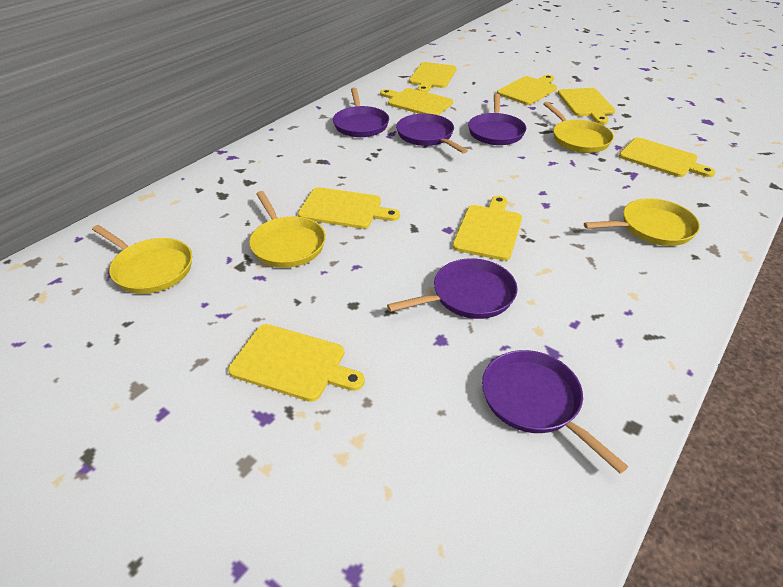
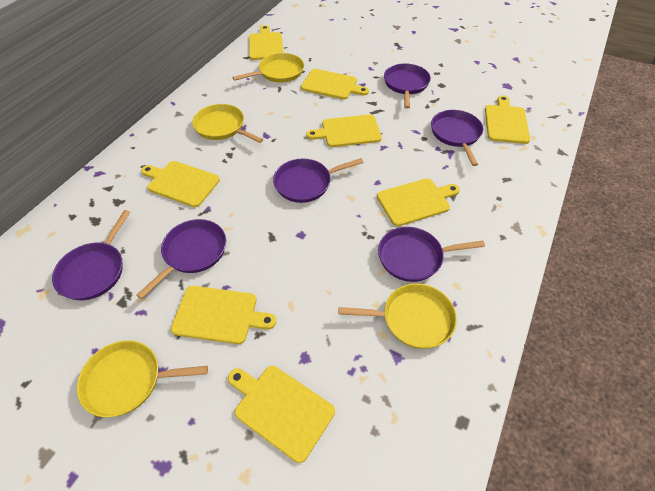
purple pan: [333,88,389,137] [387,258,517,319] [396,113,468,154] [468,94,526,145] [482,350,628,474] = 5 -> [52,210,130,300] [136,219,226,299] [273,158,364,203] [378,227,485,282] [384,63,431,109] [431,110,483,166] = 6

